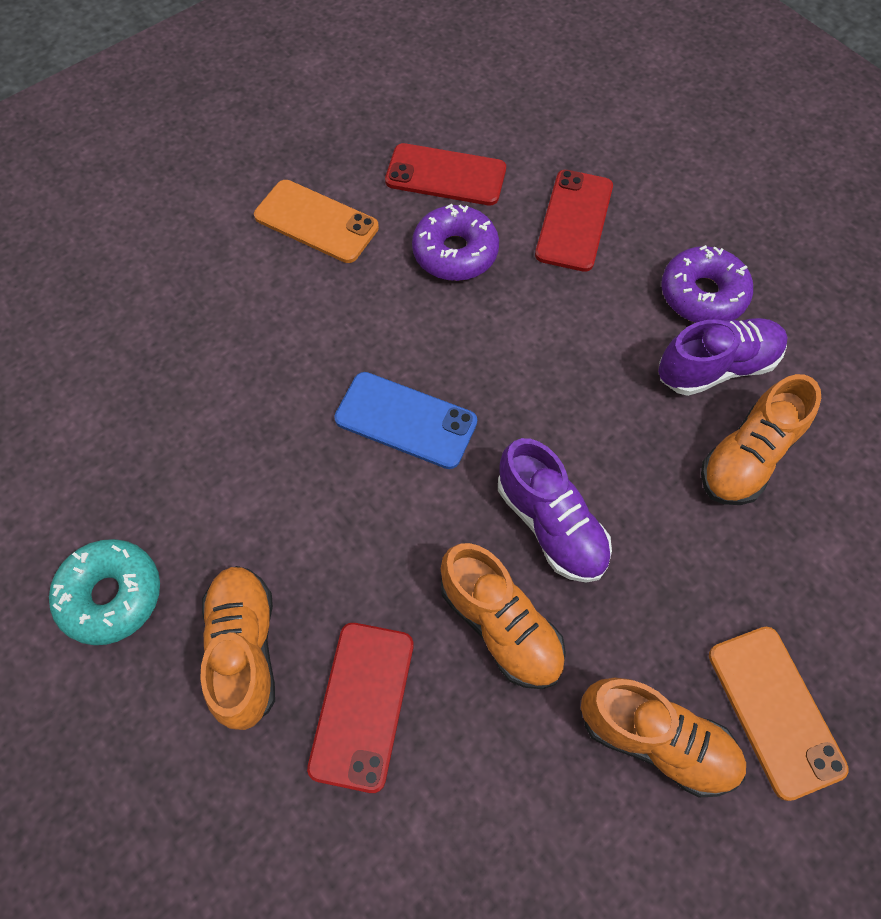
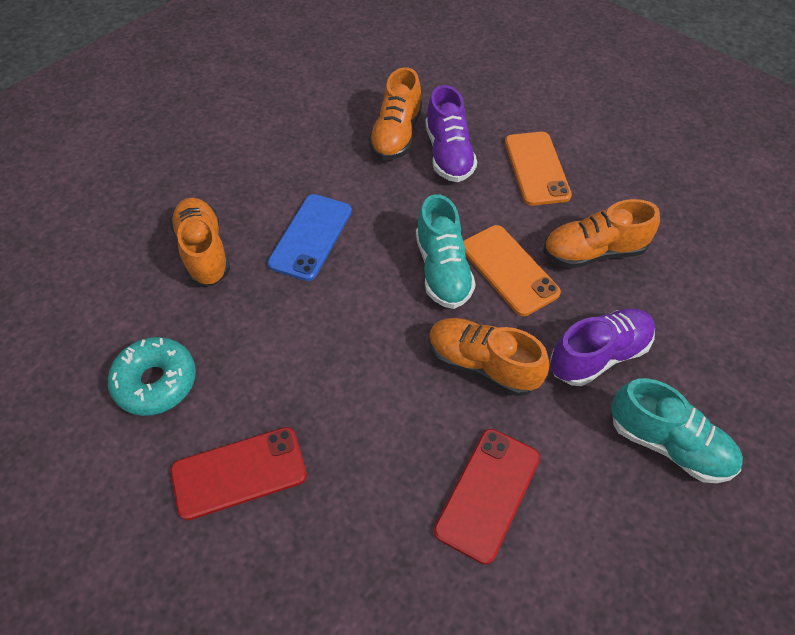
purple donut: [412,204,499,281] [661,245,753,323] = 2 -> none = 0
red phone: [307,623,414,793] [385,143,506,205] [535,170,613,272] = 3 -> [171,427,307,520] [434,429,540,564] = 2
turquoise shoe: none = 0 -> [416,194,476,309] [611,378,743,483] = 2

